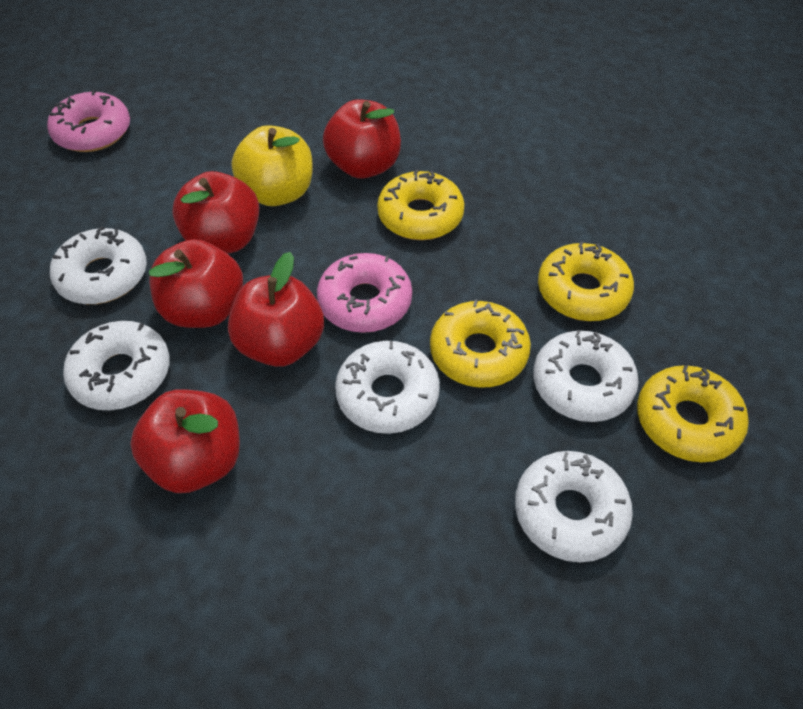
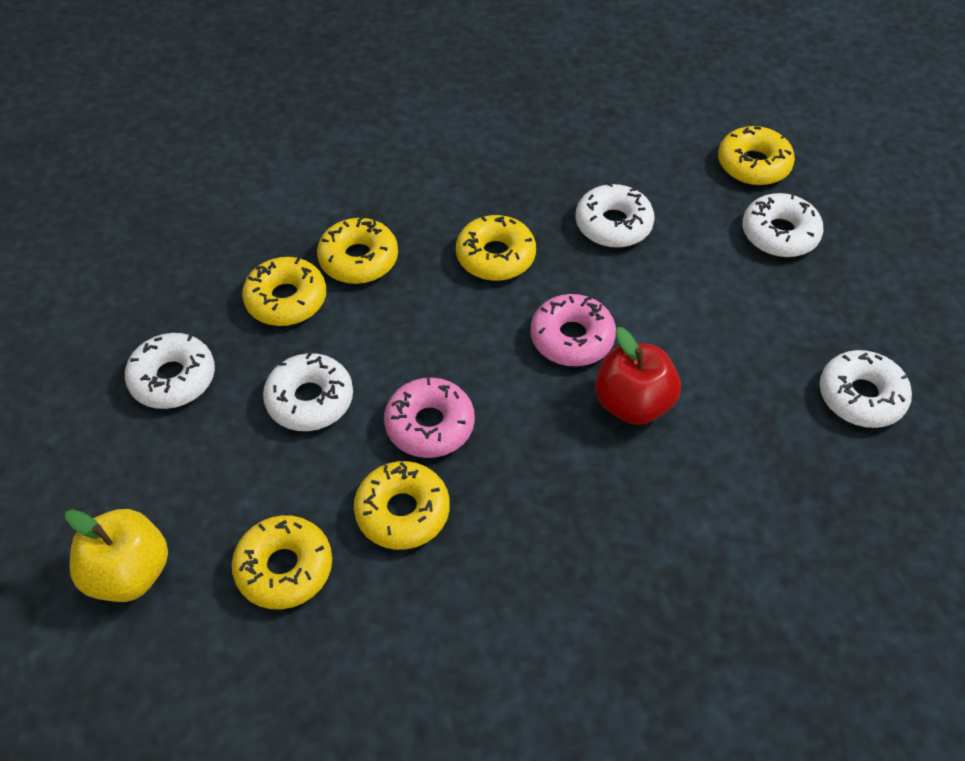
red apple: [130,389,240,493] [149,239,243,328] [172,171,260,254] [228,252,324,367] [323,99,401,179] = 5 -> [595,327,681,425] = 1
yellow donut: [377,169,465,240] [430,299,531,388] [538,241,634,321] [637,365,749,462] = 4 -> [232,515,332,609] [242,257,326,326] [317,216,398,284] [354,461,450,550] [456,215,536,281] [718,126,795,185] = 6

